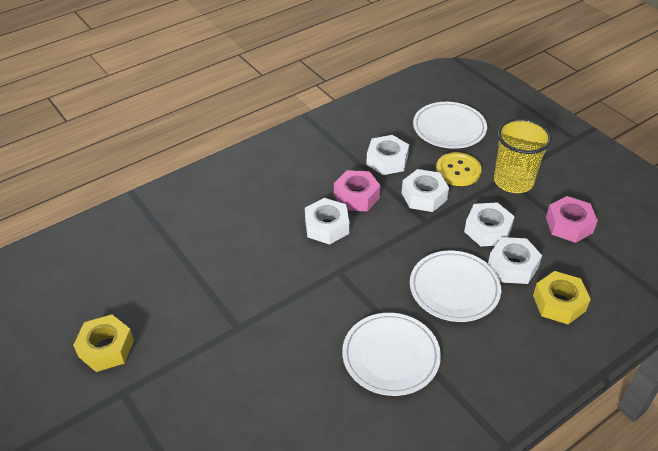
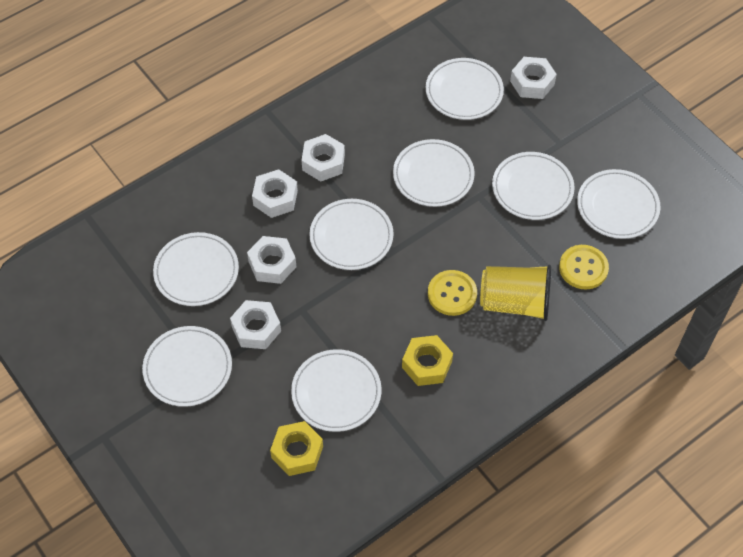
pink nut: [334,170,381,211] [546,196,598,243] = 2 -> none = 0
white plate: [342,313,441,396] [410,251,501,322] [413,102,487,149] = 3 -> [142,326,232,407] [153,232,239,306] [291,349,381,432] [309,199,394,270] [393,139,475,207] [426,58,504,120] [492,152,575,220] [577,169,661,239] = 8
yellow button: [436,152,482,186] = 1 -> [428,270,477,316] [559,245,609,289] = 2

